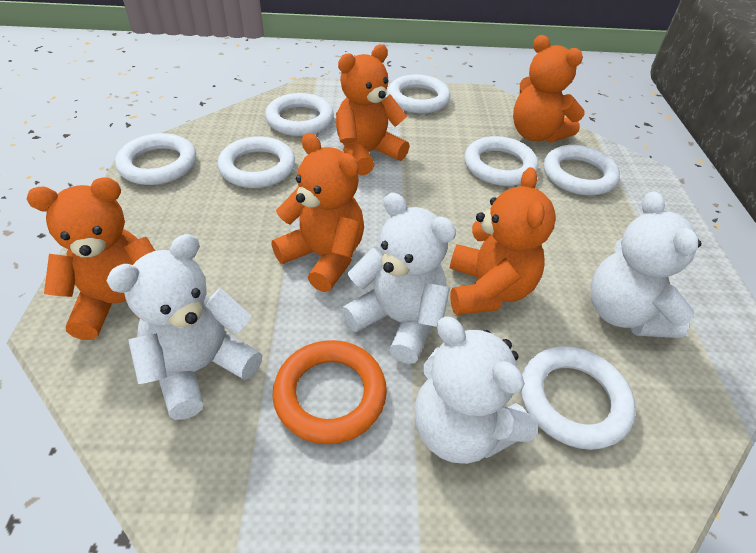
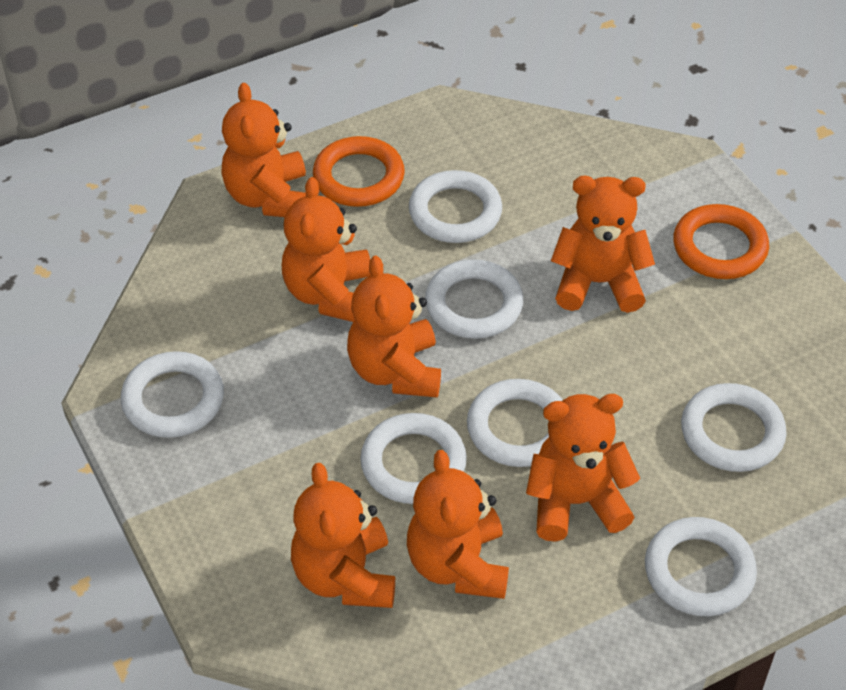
orange ring: [272,340,387,444] = 1 -> [313,136,405,207] [673,204,769,279] = 2
orange teddy bear: [27,177,155,340] [272,133,364,292] [336,44,409,176] [450,167,555,315] [513,35,585,143] = 5 -> [221,83,306,217] [282,177,371,322] [291,463,395,608] [347,255,441,398] [407,450,509,599] [526,394,640,542] [551,176,655,313] = 7
white teddy bear: [106,234,263,420] [341,193,456,364] [414,317,538,464] [590,191,701,338] = 4 -> none = 0

